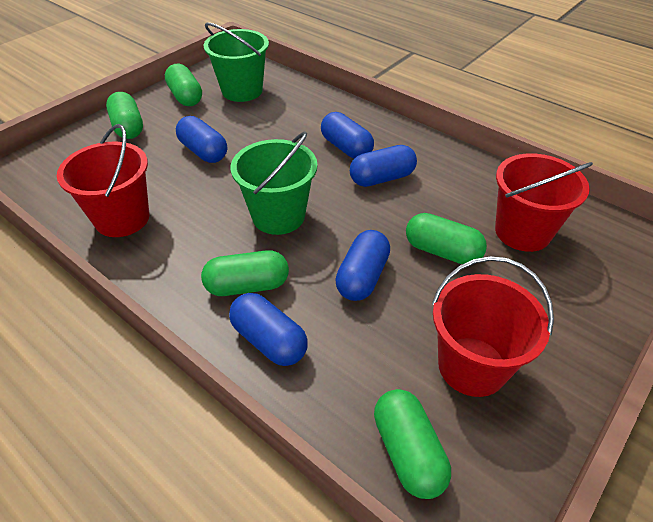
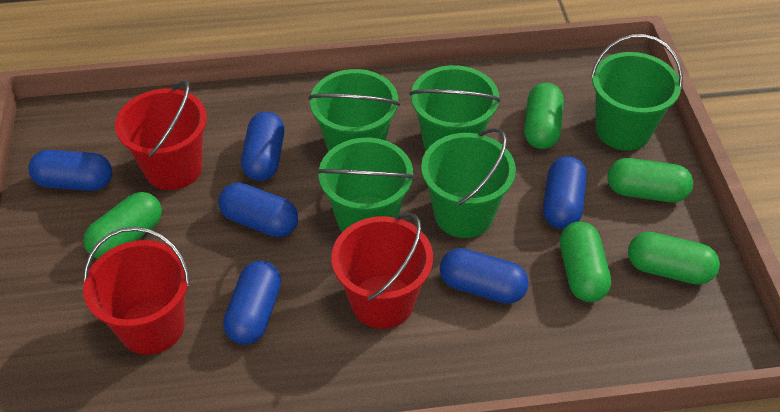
blue capsule: [176,116,227,163] [229,293,308,366] [321,112,374,159] [335,230,390,301] [350,145,417,187] = 5 -> [28,150,112,191] [218,183,298,237] [223,261,281,345] [241,112,285,181] [440,248,529,304] [543,156,587,229] = 6
green bucket: [204,23,269,102] [231,131,318,235] = 2 -> [308,69,400,152] [317,138,415,232] [409,65,501,151] [421,128,516,238] [591,34,683,150] = 5

